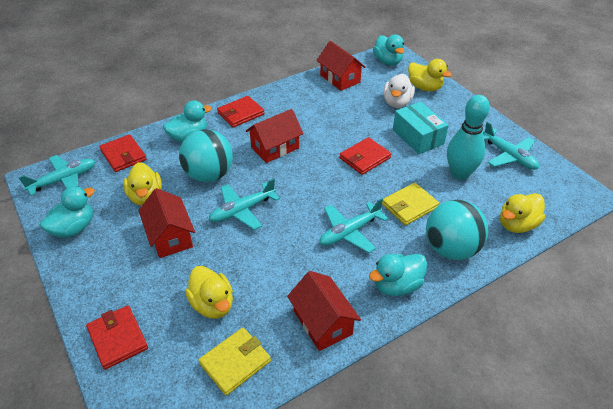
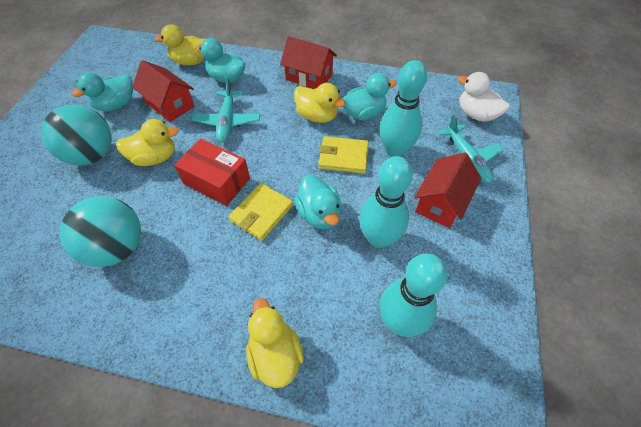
red box: none = 0 -> [174,139,250,206] = 1
red house: [138,188,195,258] [246,109,303,163] [287,271,361,351] [317,41,366,91] = 4 -> [132,60,195,122] [280,36,337,89] [414,153,481,228] = 3
red wallet: [86,305,148,370] [99,134,147,172] [217,96,264,128] [339,137,391,175] = 4 -> none = 0
turquoise bowling pin: [447,95,490,180] = 1 -> [359,156,413,248] [379,254,447,337] [380,60,427,157] = 3
turquoise box: [393,102,449,154] = 1 -> none = 0
turquoise plane: [18,155,96,196] [209,178,280,230] [319,198,388,253] [483,121,539,170] = 4 -> [191,78,260,142] [438,115,504,184] = 2

